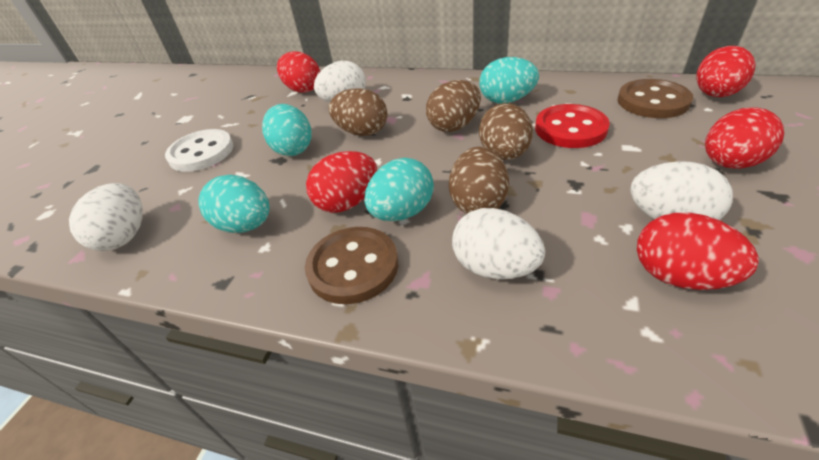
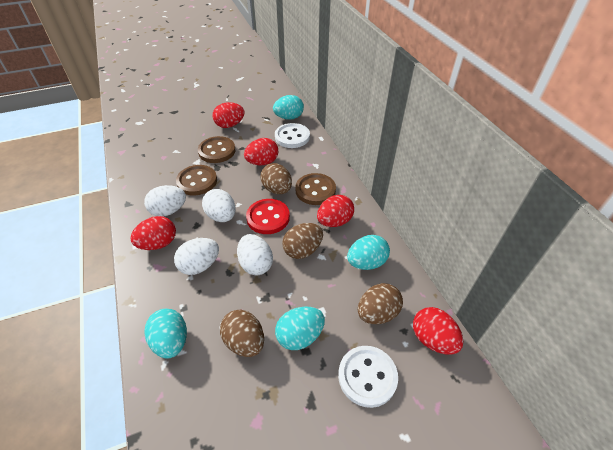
brown button: [305,227,398,304] [618,79,693,118] = 2 -> [176,165,217,195] [198,136,235,163] [295,173,336,205] = 3
white button: [165,129,233,172] = 1 -> [275,123,310,148] [338,346,398,408] = 2

